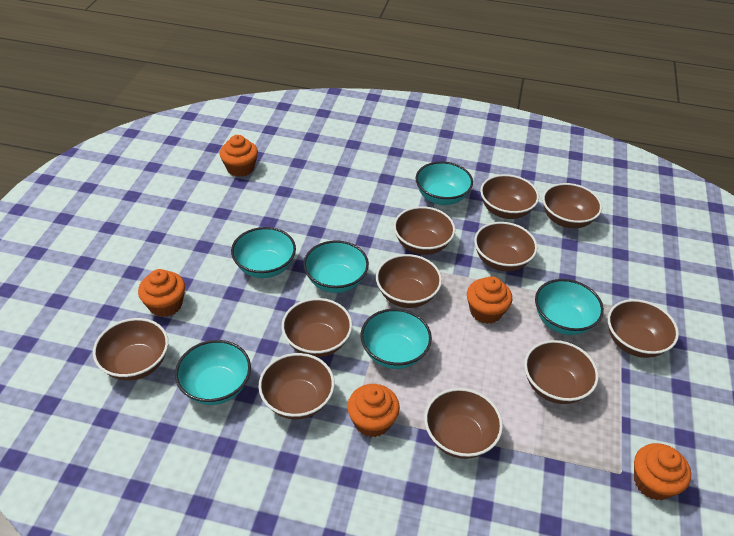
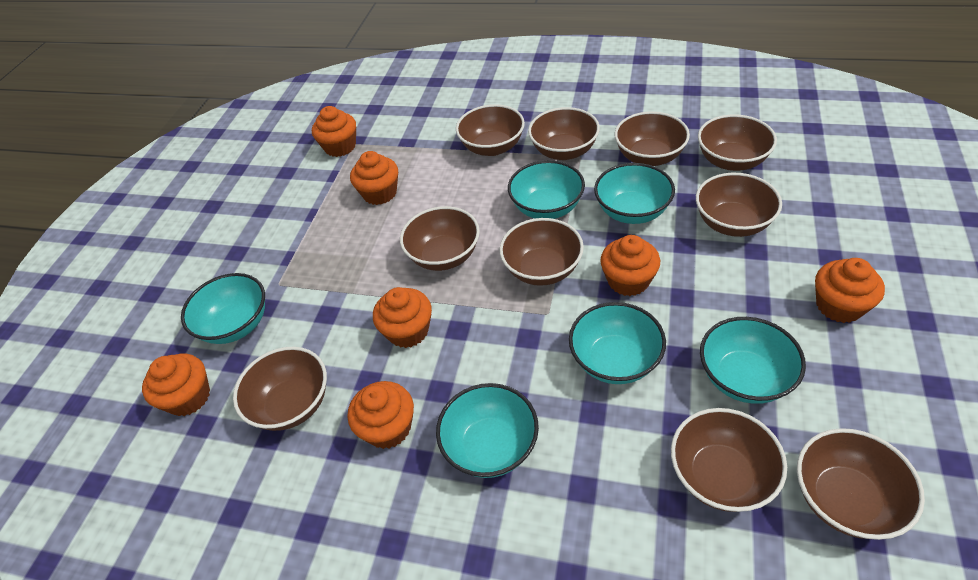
brown bowl: [93,318,168,381] [258,353,335,419] [282,298,352,357] [376,254,442,308] [394,206,455,255] [424,388,503,459] [474,222,537,272] [480,174,539,219] [524,340,599,404] [542,183,602,228] [608,299,679,358] = 11 -> [233,347,327,431] [400,206,480,271] [456,104,525,156] [499,218,584,286] [528,107,600,160] [614,111,690,166] [671,408,787,512] [696,173,782,237] [698,115,777,171] [797,428,925,540] = 10
orange cupcake: [138,269,185,317] [220,135,258,177] [347,384,400,437] [467,276,512,324] [634,443,691,500] = 5 -> [142,354,210,416] [312,106,356,157] [348,381,414,449] [350,151,398,205] [373,287,432,348] [600,235,660,296] [815,258,885,323] = 7

